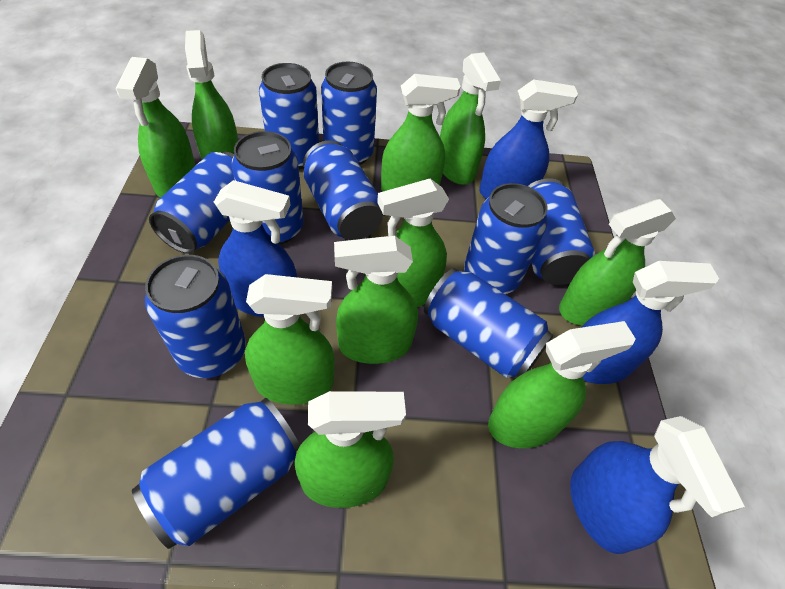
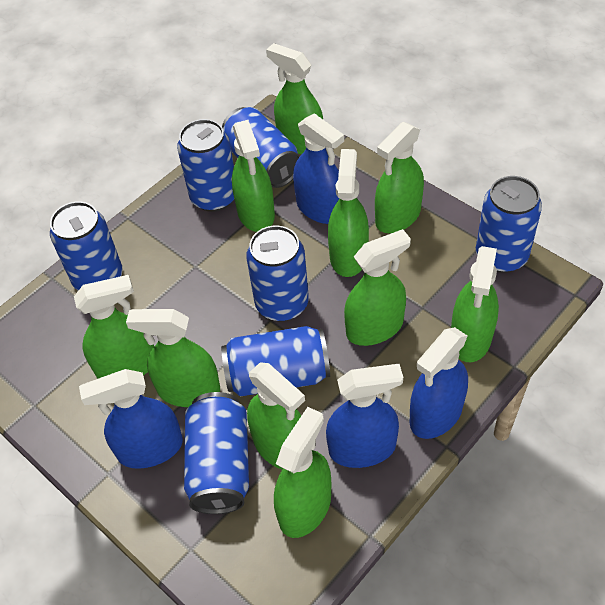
blue can: [132,398,300,549] [145,255,246,378] [149,152,235,254] [231,131,303,245] [259,63,319,170] [303,140,383,240] [321,62,377,165] [424,268,553,378] [464,183,548,294] [528,178,595,285] = 10 -> [50,201,123,291] [177,119,234,212] [184,392,249,514] [221,326,330,397] [222,107,300,188] [246,225,309,321] [476,176,542,273] = 7

